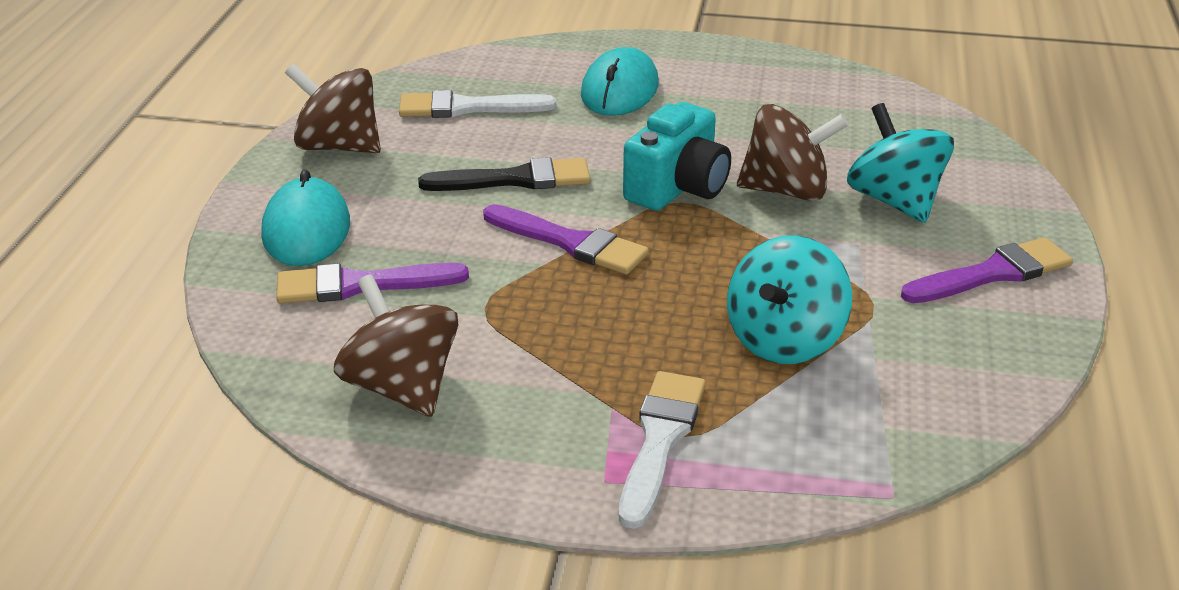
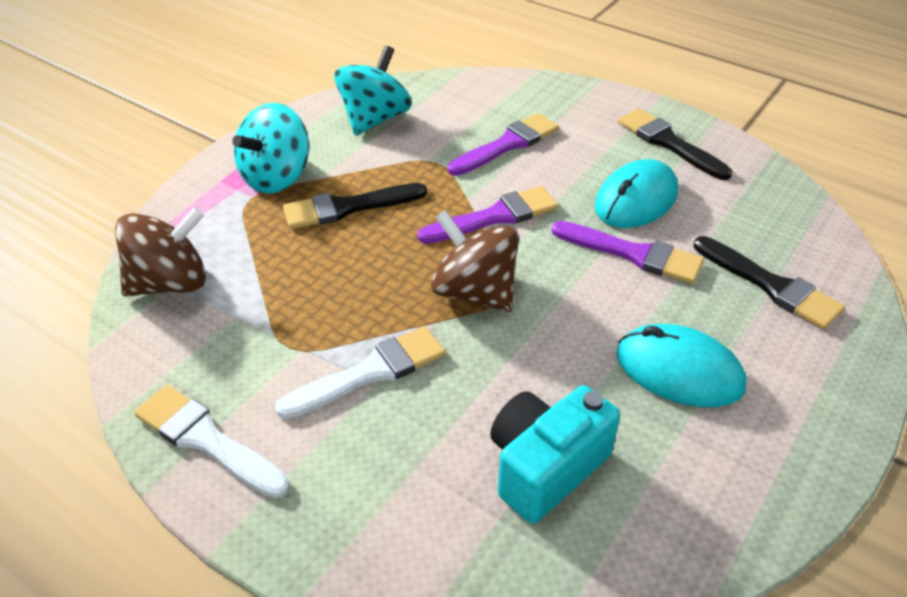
black brush: [418,157,590,191] = 1 -> [283,183,427,229] [618,108,732,180] [694,236,845,329] = 3
brown spinning top: [285,63,381,153] [334,274,458,417] [737,104,848,201] = 3 -> [115,207,206,297] [431,210,519,312] = 2

